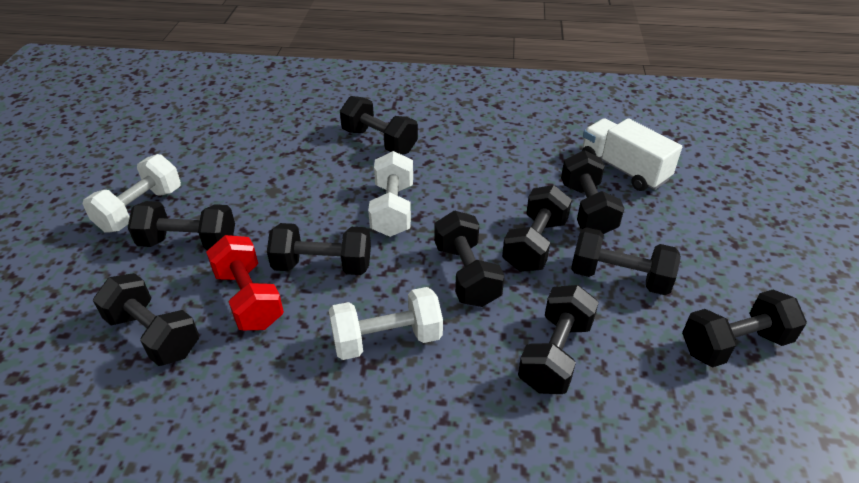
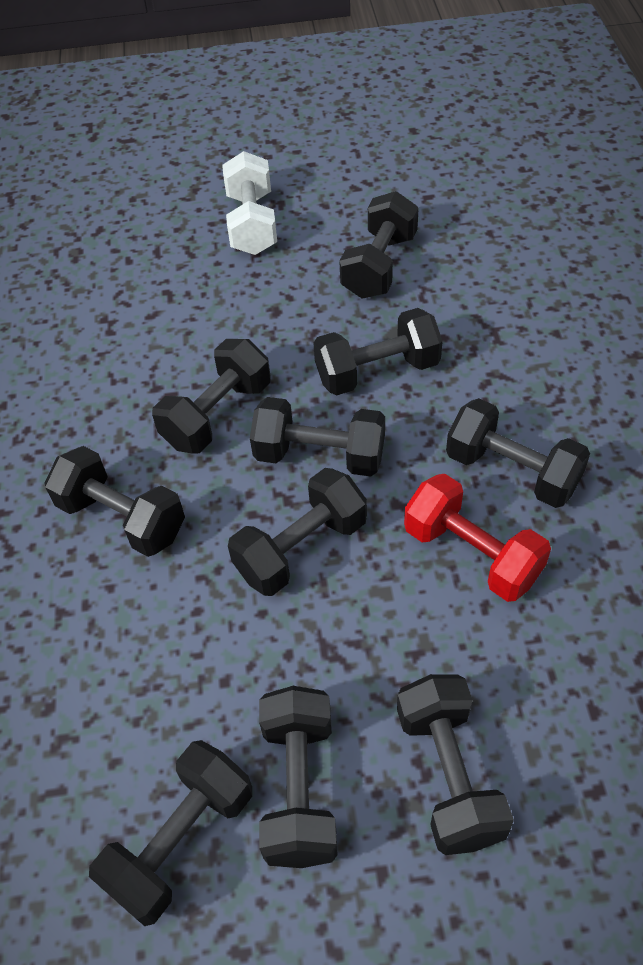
white dumbbell: [83,154,181,233] [329,287,443,360] [368,151,413,237] = 3 -> [222,151,277,255] = 1
white truck: [582,118,682,191] = 1 -> none = 0

